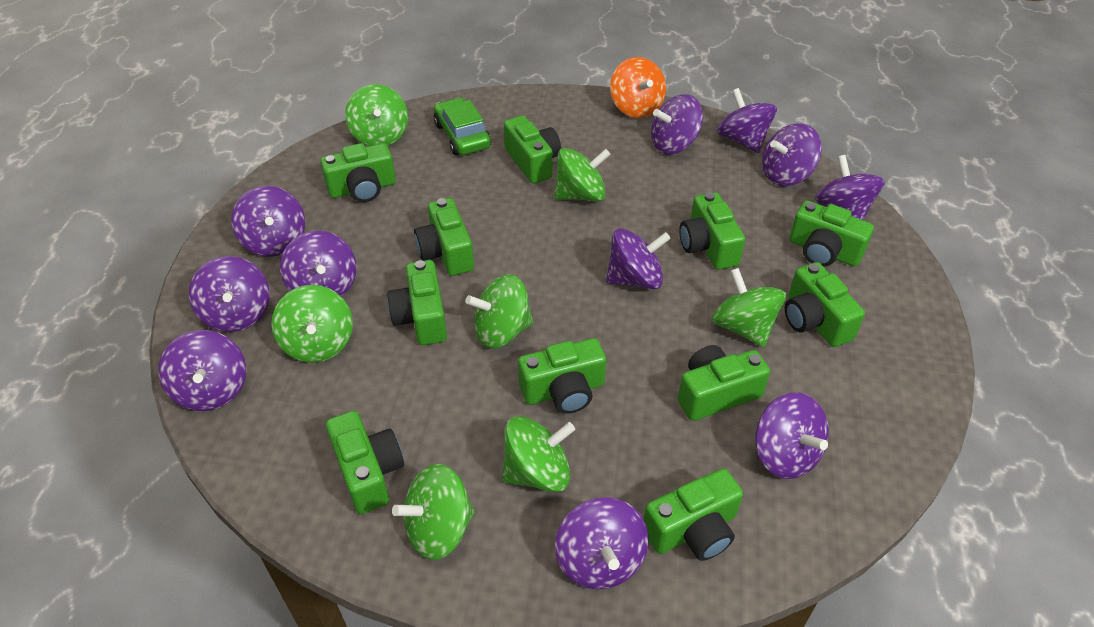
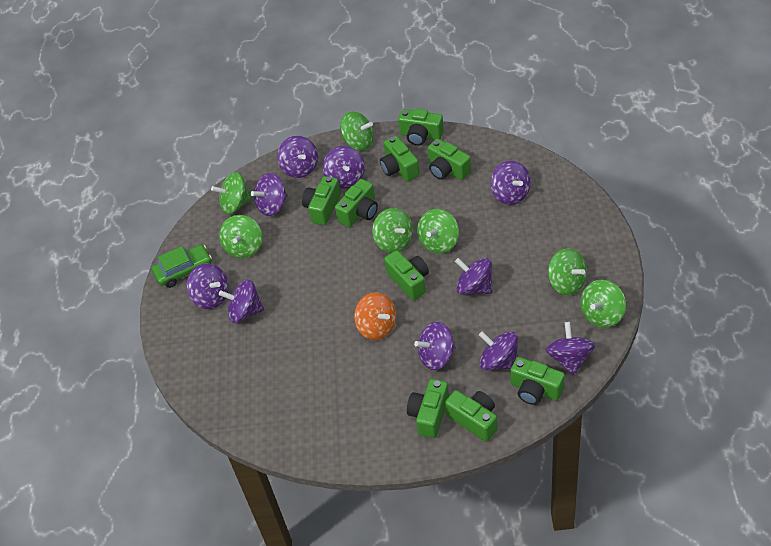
green camera: [320,143,396,202] [326,411,404,514] [387,260,447,345] [414,198,474,276] [504,116,561,184] [518,338,606,414] [643,468,743,561] [678,345,770,421] [679,192,745,270] [785,262,865,347] [789,200,874,267] = 11 -> [302,176,341,225] [335,179,378,227] [380,136,420,182] [384,250,429,300] [398,109,444,146] [407,379,449,438] [428,139,471,180] [445,390,497,442] [510,357,565,405] = 9
purple spinning top: [158,330,246,411] [189,256,270,332] [231,186,305,257] [280,230,356,297] [555,497,649,589] [606,228,671,289] [651,94,703,154] [717,88,777,153] [755,392,829,479] [762,123,822,186] [815,155,885,220] = 11 -> [187,263,229,309] [219,279,264,323] [251,173,288,216] [277,136,318,178] [323,146,365,189] [414,321,456,370] [455,258,493,295] [479,331,518,370] [491,161,531,205] [545,322,595,376] = 10

